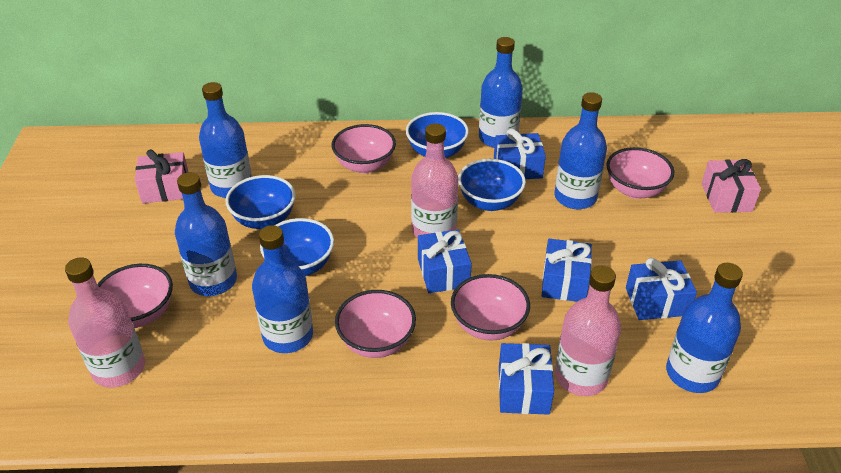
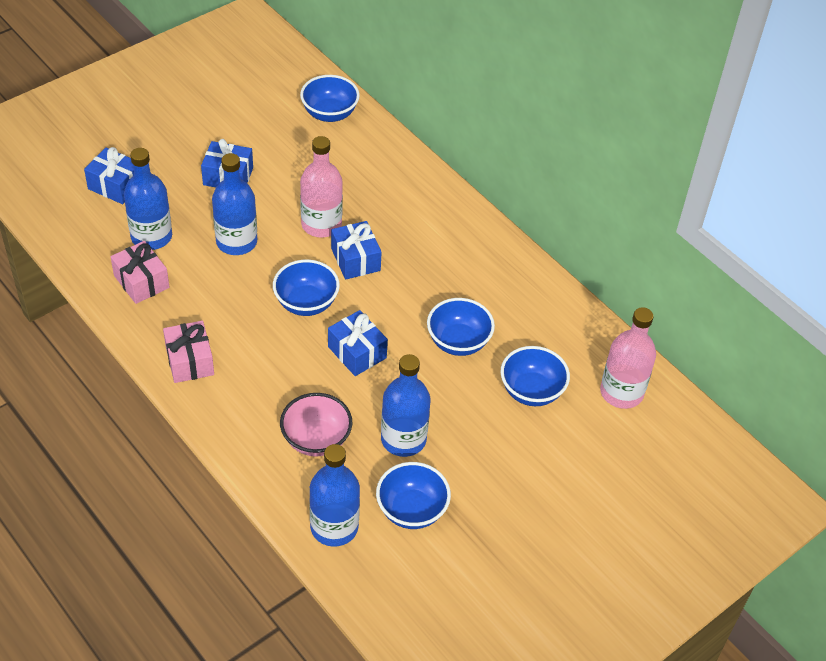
blue bottle: [175,172,237,296] [199,82,252,198] [252,225,313,353] [479,37,523,148] [554,92,607,209] [666,263,743,393] = 6 -> [124,148,172,250] [212,153,257,255] [309,444,360,547] [381,354,431,457] = 4
blue bowl: [225,175,296,229] [260,218,334,276] [406,112,469,158] [458,159,526,211] = 4 -> [273,259,340,316] [300,75,360,122] [376,462,451,529] [427,298,495,356] [501,346,570,406] = 5
blue gift: [418,229,472,293] [494,129,546,179] [499,343,554,415] [541,239,592,302] [626,258,697,320] = 5 -> [84,147,134,204] [201,139,253,187] [328,310,388,376] [331,221,382,280] = 4
pink bottle: [65,257,145,388] [411,123,458,238] [555,266,621,396] = 3 -> [300,136,343,238] [600,307,656,409] = 2
pink bowl: [97,264,173,328] [332,124,396,174] [335,290,416,358] [451,274,530,341] [606,147,674,199] = 5 -> [280,393,352,457] = 1

